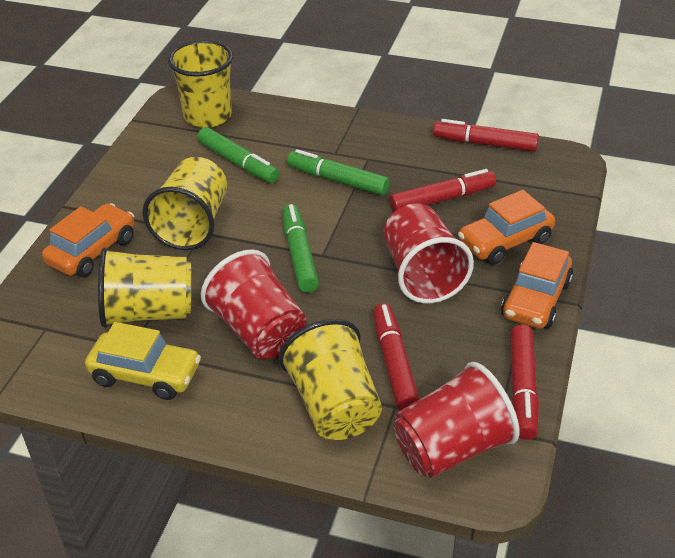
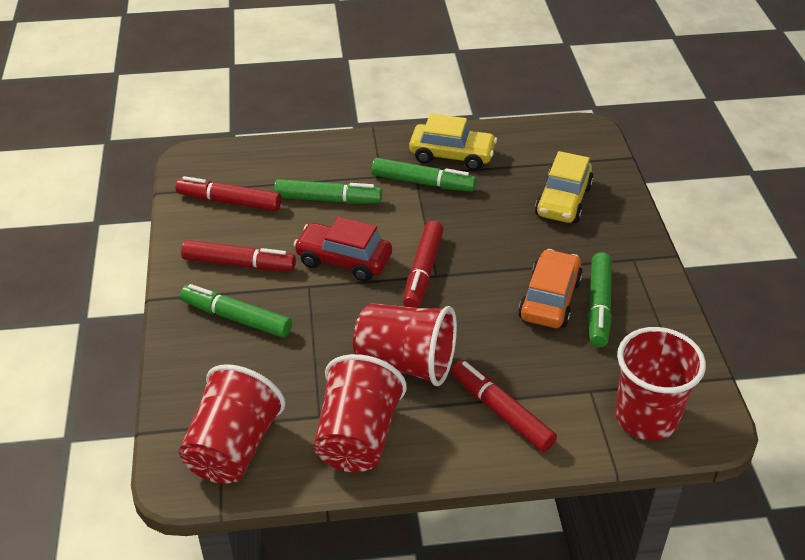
green marker: [197,127,279,183] [282,204,319,293] [287,149,390,195] = 3 -> [180,284,292,338] [274,179,382,204] [371,158,476,192] [588,252,612,347] = 4
orange car: [42,203,134,277] [458,190,555,265] [501,242,573,329] = 3 -> [518,249,583,328] = 1
red car: none = 0 -> [293,217,392,282] = 1
red cup: [201,249,306,359] [383,203,474,304] [393,362,520,478] = 3 -> [179,364,285,484] [313,354,407,472] [353,303,457,386] [615,327,706,440] = 4
yellow car: [85,322,201,400] = 1 -> [409,113,497,170] [535,151,594,223] = 2
yellow cup: [98,248,191,328] [142,157,227,250] [168,40,233,128] [279,319,382,440] = 4 -> none = 0

